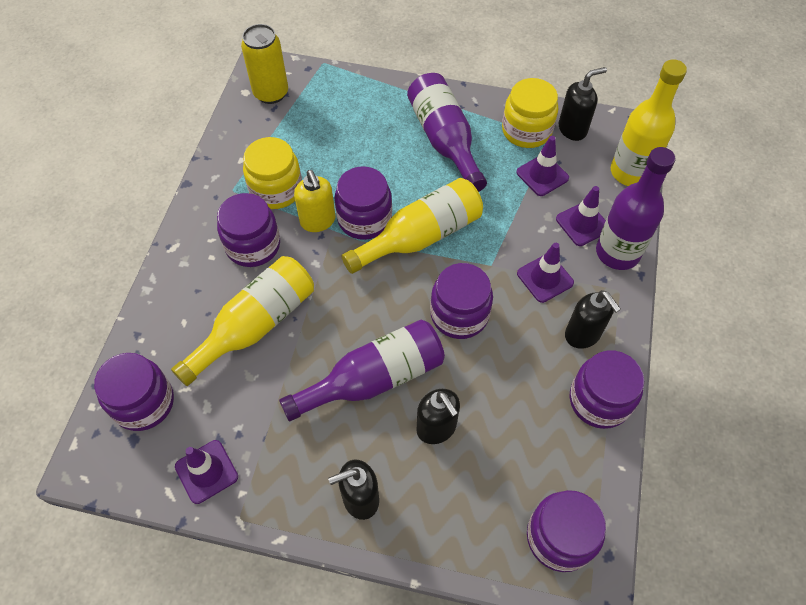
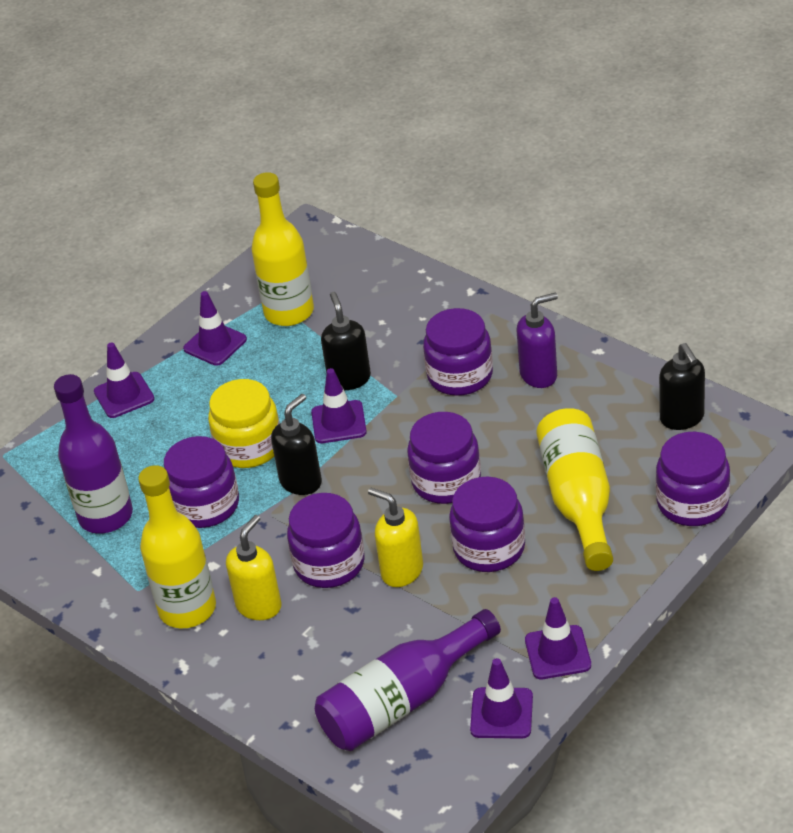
black soap dispenser: [328,460,379,520] [416,389,460,444] [559,67,607,141] [565,290,621,349] = 4 -> [271,394,322,495] [321,292,371,390] [659,343,705,430] = 3
purple bottle: [279,319,445,422] [407,73,487,192] [596,147,675,270] = 3 -> [54,374,133,534] [315,609,501,751] = 2
purple soap dispenser: none = 0 -> [517,293,558,388] = 1
purple traffic cone: [175,440,238,504] [516,136,569,196] [517,243,574,303] [556,186,606,246] = 4 -> [94,342,154,418] [183,291,247,366] [311,368,367,443] [470,658,533,739] [525,597,591,679] = 5
yellow can: [241,24,288,104] = 1 -> none = 0
yellow jar: [243,137,302,209] [502,78,558,148] = 2 -> [208,379,280,468] = 1
yellow soap dispenser: [294,170,335,232] = 1 -> [226,515,282,620] [368,488,423,587] = 2

